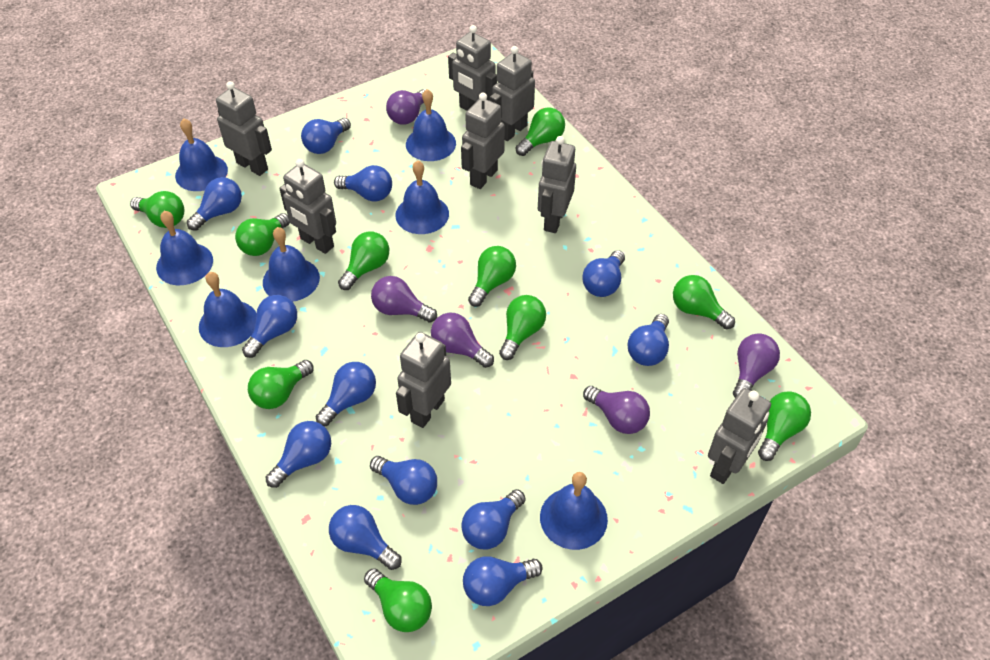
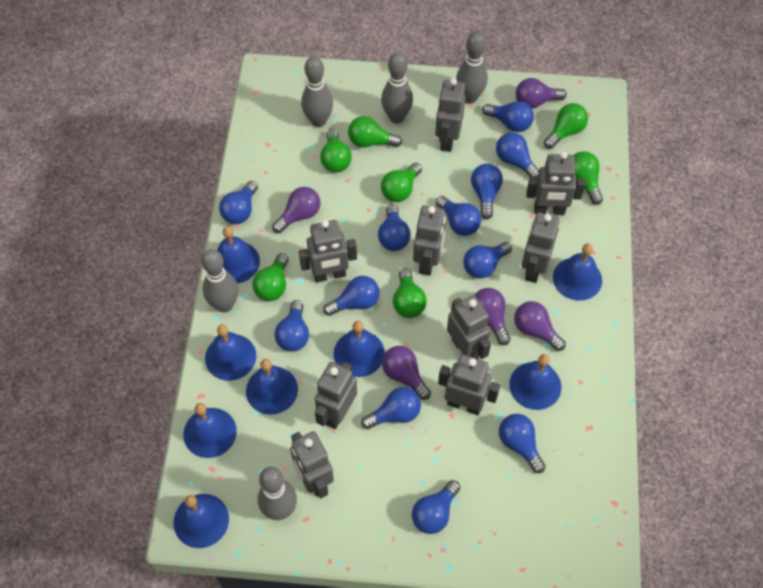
blue bell: [156,211,213,285] [175,118,228,191] [199,272,257,347] [263,227,320,302] [395,160,449,234] [406,89,456,161] [540,472,608,550] = 7 -> [174,494,229,548] [183,403,237,458] [205,325,256,381] [217,226,260,283] [246,359,298,415] [334,321,385,377] [509,354,561,410] [553,243,602,301] = 8
green light bulb: [130,191,184,228] [235,213,290,256] [248,360,314,409] [338,232,389,290] [364,568,432,632] [468,246,516,307] [499,295,546,360] [516,107,565,156] [673,275,735,329] [758,391,811,461] = 10 -> [252,253,289,301] [320,129,352,173] [348,116,402,147] [381,163,422,202] [393,268,427,318] [544,103,588,149] [573,151,603,205] = 7
grey bowling pin: none = 0 -> [201,249,238,312] [258,467,297,520] [301,57,333,127] [381,53,413,123] [456,32,488,104] = 5
grey robot: [216,81,272,176] [279,159,336,254] [396,332,451,428] [448,25,497,111] [461,93,505,189] [490,46,535,141] [538,136,576,233] [708,388,771,484] = 8 -> [290,431,334,499] [299,220,357,283] [315,362,357,429] [413,205,446,276] [435,78,466,152] [438,354,500,415] [447,295,491,359] [522,212,560,283] [526,151,586,215] = 9

